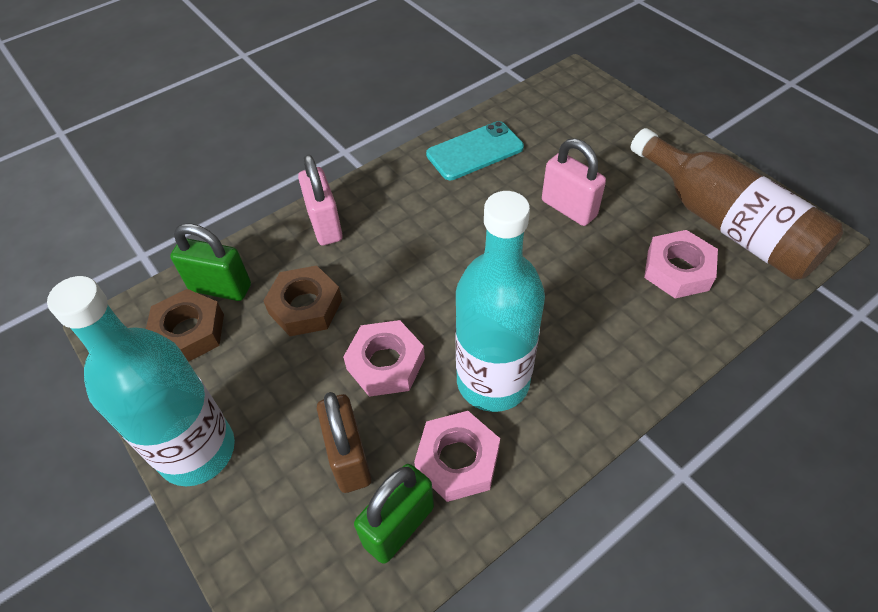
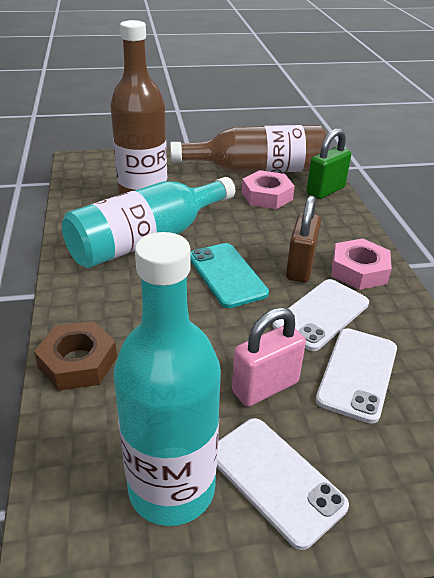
brown bottle: [631,128,843,280] = 1 -> [110,20,167,195] [170,125,326,173] = 2
brown nut: [146,289,224,362] [263,265,342,336] = 2 -> [34,321,117,391] = 1
green padlock: [170,223,251,301] [354,464,434,564] = 2 -> [307,128,351,199] = 1
pink nut: [343,320,425,397] [414,411,500,502] [644,230,718,299] = 3 -> [242,170,295,209] [331,238,392,290] = 2
pink padlock: [298,154,343,246] [542,138,606,226] = 2 -> [232,307,306,407] = 1
white phone: none = 0 -> [217,418,349,550] [272,279,369,351] [316,328,397,424] = 3

